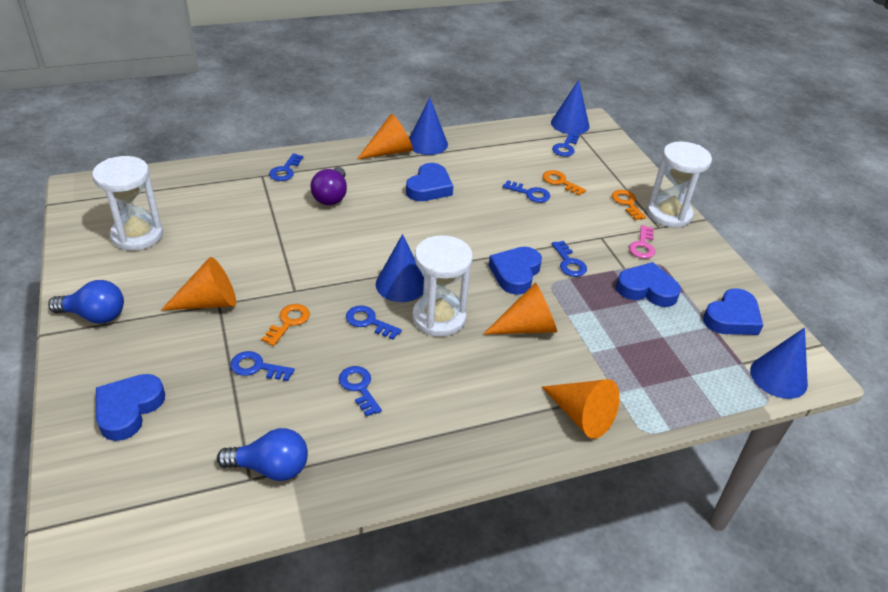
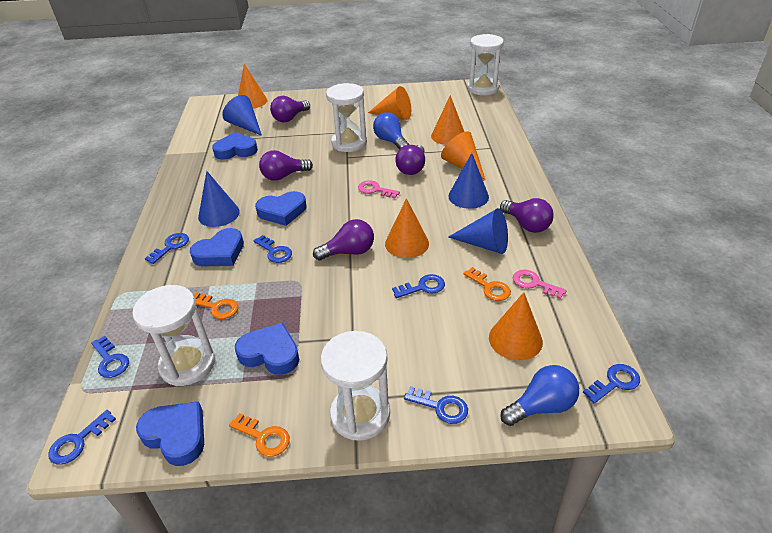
orange cone: [161,257,236,311] [357,114,413,160] [483,282,557,335] [542,379,620,439] = 4 -> [238,64,267,109] [368,86,411,120] [385,198,429,258] [431,95,464,145] [441,131,485,179] [489,292,543,360] = 6
pink key: [629,225,655,259] = 1 -> [358,180,400,198] [513,270,567,299] = 2
purple light bulb: [310,167,347,205] = 1 -> [259,150,313,181] [270,96,310,122] [313,219,374,260] [395,145,425,175] [500,198,554,233] = 5
white hourglass: [92,156,163,250] [412,235,473,337] [647,141,712,228] = 3 -> [132,285,215,386] [321,331,390,441] [326,83,367,152] [468,34,504,95] = 4

